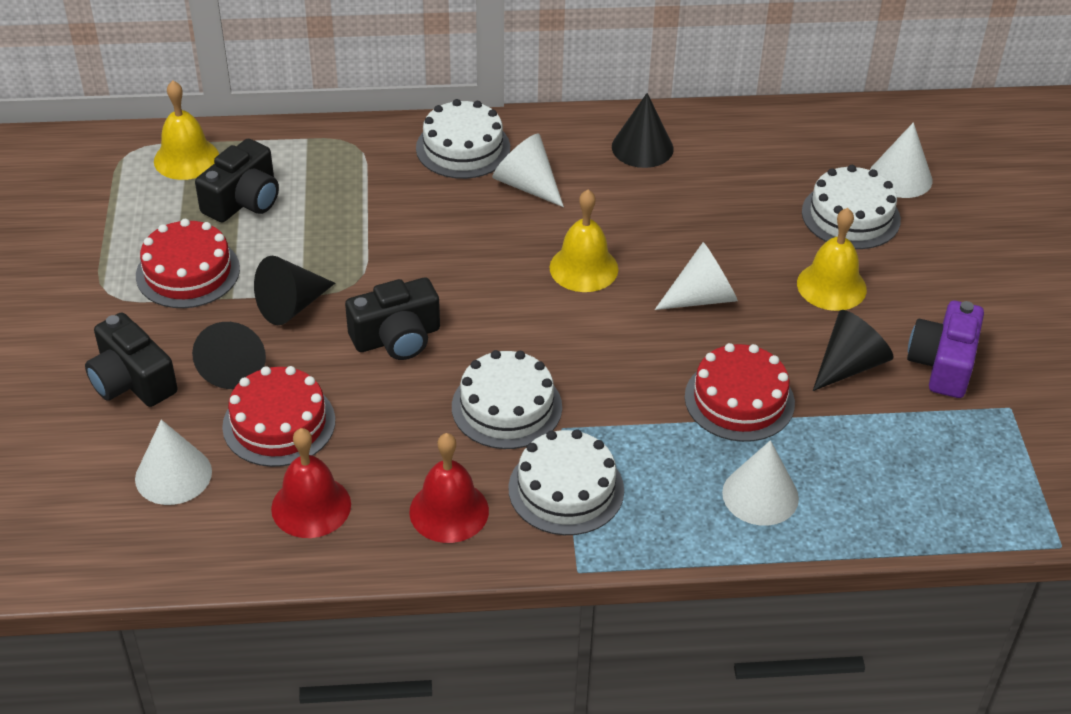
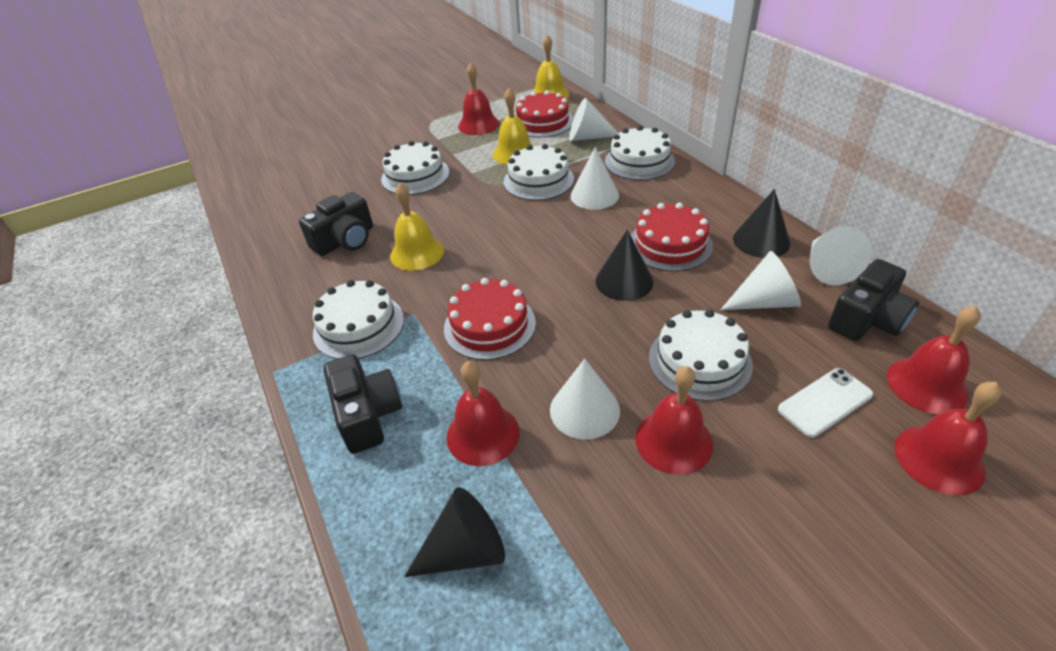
black cone: [192,322,266,389] [254,256,335,325] [612,93,674,168] [813,310,894,391] = 4 -> [404,487,505,577] [596,230,654,301] [733,189,790,258] = 3
purple camera: [907,301,984,398] = 1 -> none = 0
red bell: [271,428,351,538] [409,433,489,543] = 2 -> [446,361,520,466] [458,62,500,135] [635,366,713,475] [887,306,981,414] [894,382,1002,496] = 5
white cake: [416,99,510,179] [452,350,562,449] [508,429,624,535] [802,165,901,249] = 4 -> [313,280,404,359] [381,141,449,195] [504,144,574,200] [605,126,675,180] [649,309,753,401] = 5
white phone: none = 0 -> [778,368,873,437] = 1

